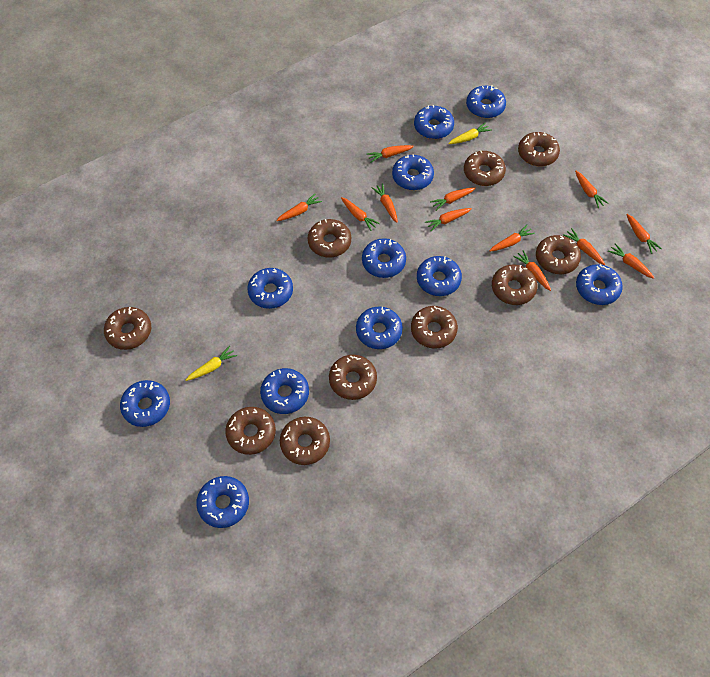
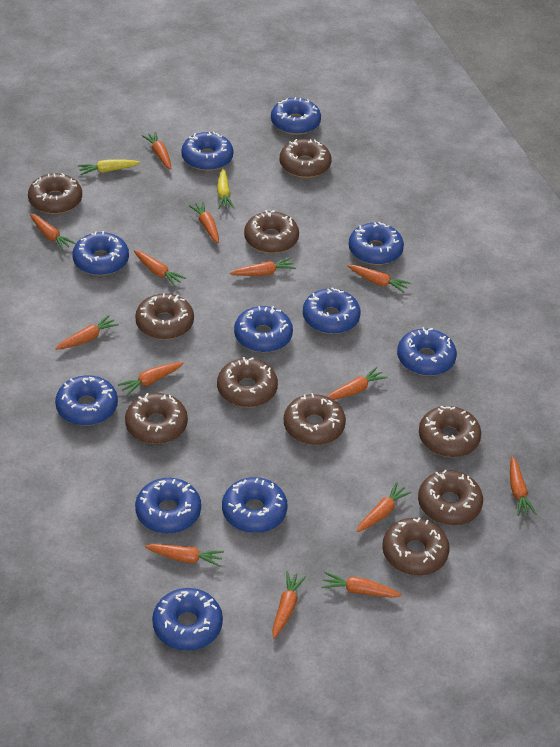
orange carrot: [276,194,322,221] [341,197,380,231] [367,145,414,163] [371,184,398,223] [425,208,472,231] [430,187,476,211] [490,225,535,252] [513,250,551,291] [563,228,605,265] [575,171,609,208] [608,243,654,279] [626,214,662,254] = 12 -> [30,214,76,251] [55,315,119,350] [118,362,183,396] [134,250,186,287] [142,132,171,170] [145,544,224,567] [188,202,219,243] [230,258,296,276] [272,571,306,639] [321,572,402,598] [327,367,387,400] [347,265,411,293] [356,482,412,532] [510,456,536,516] = 14

